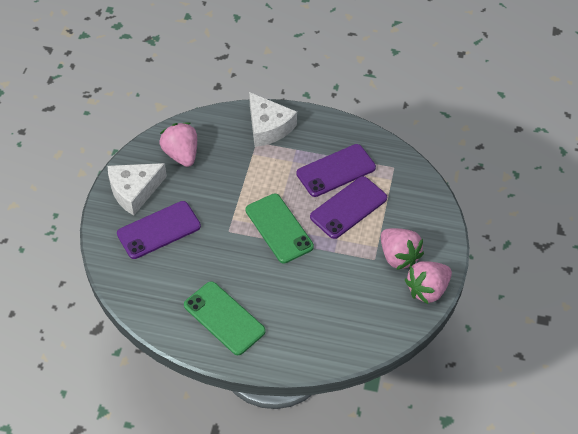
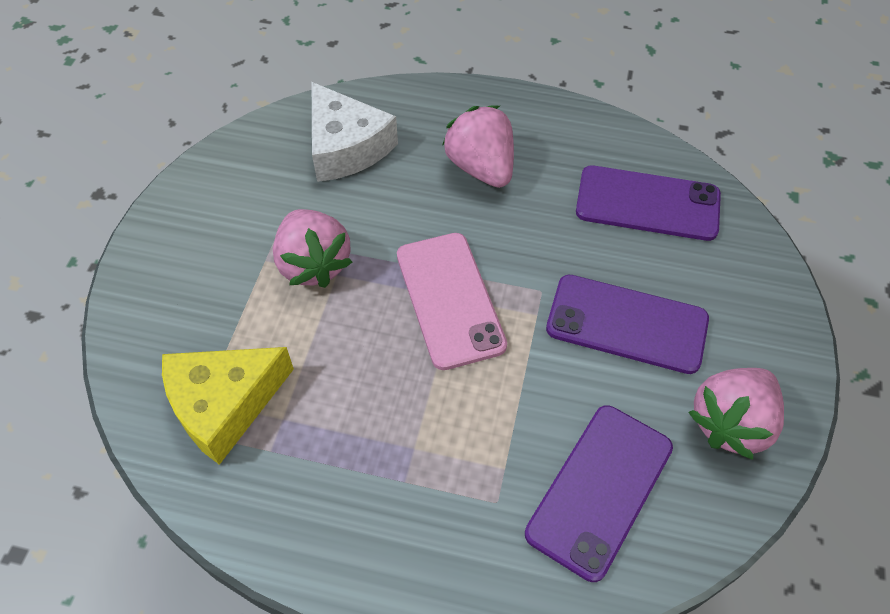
green phone: [184,281,266,355] [246,194,314,263] = 2 -> none = 0
pink phone: none = 0 -> [397,233,507,370] = 1
white cheese: [108,163,167,215] [249,92,297,147] = 2 -> [312,82,398,182] = 1
yellow cheese: none = 0 -> [162,347,294,465] = 1

